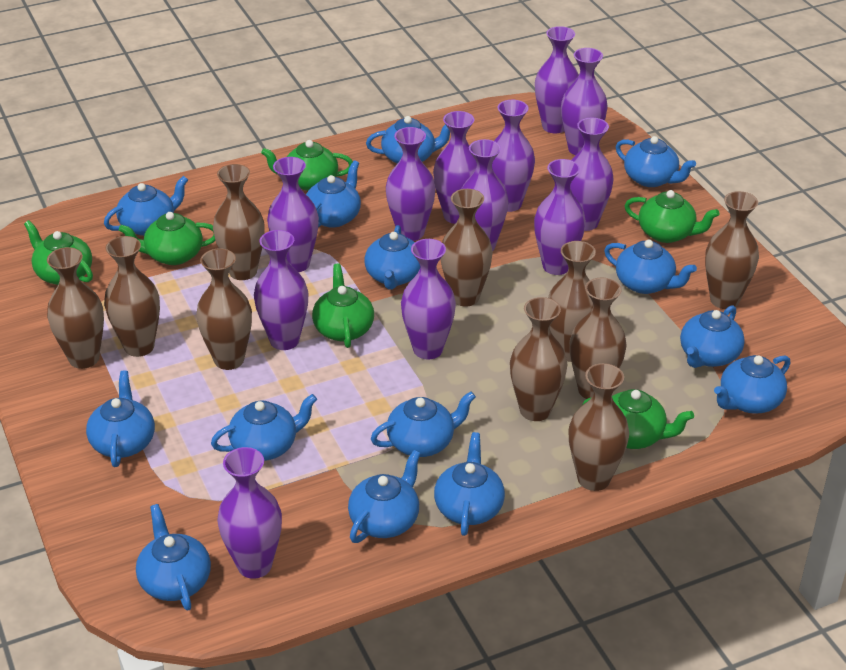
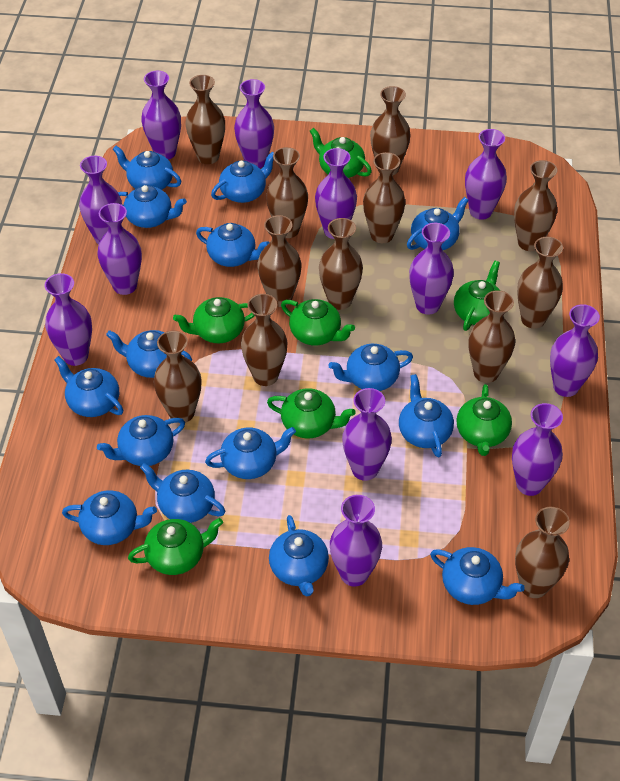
blue teapot: [86,371,155,467] [104,176,188,236] [136,504,211,611] [211,394,317,461] [306,160,361,228] [348,450,421,543] [365,225,420,290] [366,116,450,164] [371,392,476,457] [434,432,505,536] [604,239,697,294] [616,136,696,187] [680,305,745,368] [714,355,791,414] = 14 -> [54,356,123,417] [62,490,157,545] [97,415,185,466] [106,330,192,378] [113,146,181,190] [118,185,187,228] [140,463,225,523] [196,223,270,267] [205,427,296,479] [211,151,274,203] [269,515,329,597] [328,344,413,391] [399,374,454,458] [407,197,469,250] [430,547,525,605] = 15
brown vase: [47,247,104,369] [104,236,160,357] [196,248,252,370] [213,164,265,280] [441,189,493,307] [510,297,567,421] [548,241,596,362] [569,363,629,491] [570,277,627,399] [705,191,759,309] = 10 -> [154,331,201,423] [186,75,225,164] [241,294,288,386] [257,215,301,307] [266,147,308,238] [319,218,363,310] [363,152,405,243] [370,86,410,176] [468,290,515,383] [514,160,557,251] [515,507,570,598] [517,237,563,329] = 12
green teapot: [24,220,93,285] [119,212,215,265] [261,140,353,191] [312,264,374,348] [582,389,694,449] [624,190,719,243] = 6 -> [128,518,223,575] [173,297,255,343] [267,388,356,439] [281,299,355,346] [310,128,372,178] [454,261,501,331] [456,384,512,456] = 7

